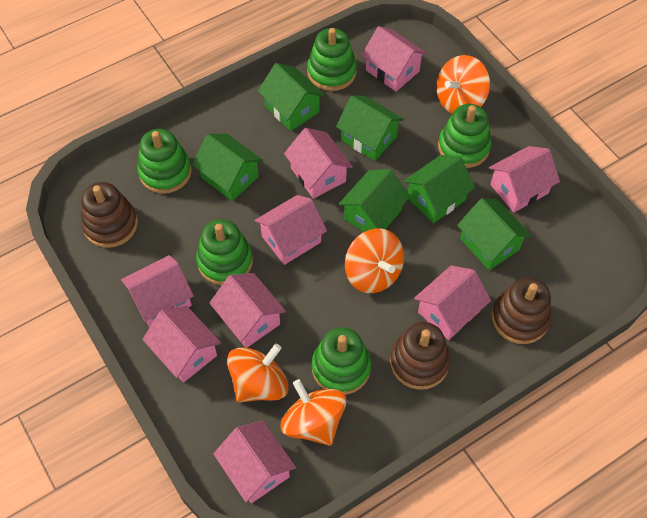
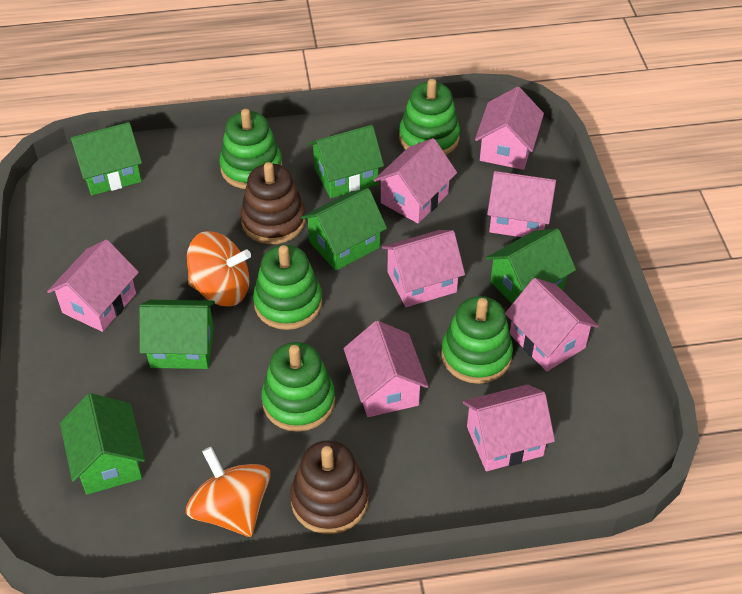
brown stacking toy: [81,182,138,248] [390,322,450,390] [491,277,551,344] = 3 -> [240,162,306,244] [290,440,368,534] = 2
orange spinning top: [227,343,289,402] [281,379,346,446] [345,228,404,293] [436,55,490,114] = 4 -> [186,447,270,537] [187,231,251,306] = 2
pink house: [121,255,194,327] [142,306,221,383] [210,273,286,348] [213,421,296,503] [255,195,327,265] [284,128,353,199] [361,26,427,92] [414,265,491,340] [489,146,560,212] = 9 -> [47,239,139,332] [344,321,429,417] [374,138,457,223] [382,230,465,307] [463,384,555,471] [475,87,544,170] [487,171,556,237] [505,278,599,372] = 8

